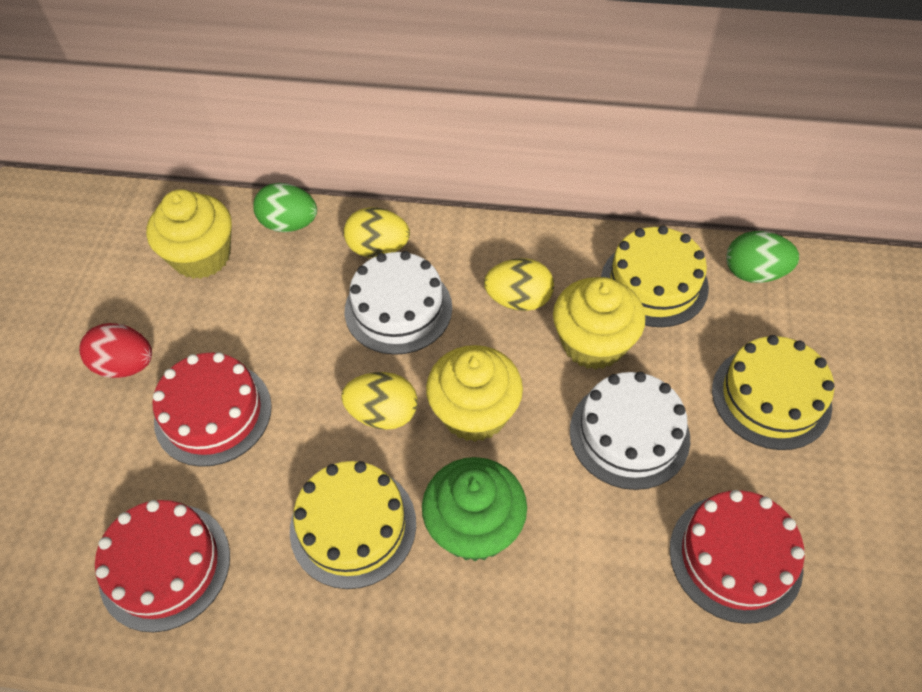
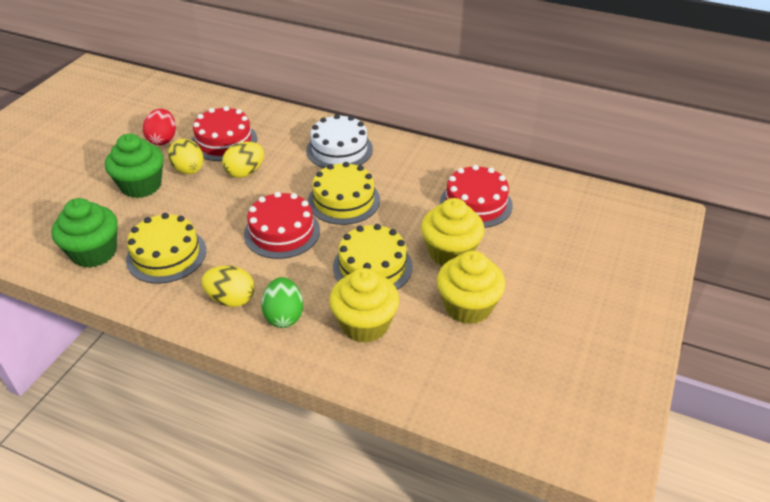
green cupcake: [422,457,527,561] = 1 -> [51,198,118,268] [105,134,164,198] = 2
green egg: [253,183,317,232] [726,231,799,283] = 2 -> [261,277,303,328] = 1
white cake: [345,251,452,355] [570,372,690,490] = 2 -> [306,114,373,168] = 1

